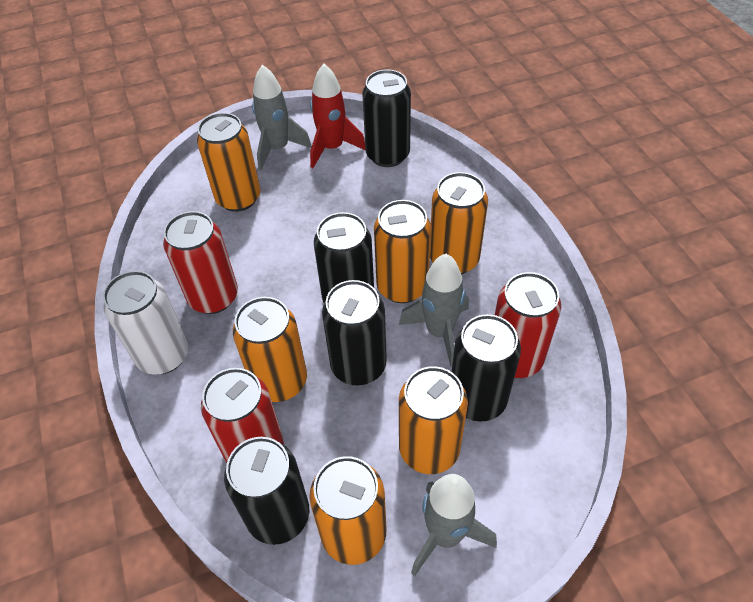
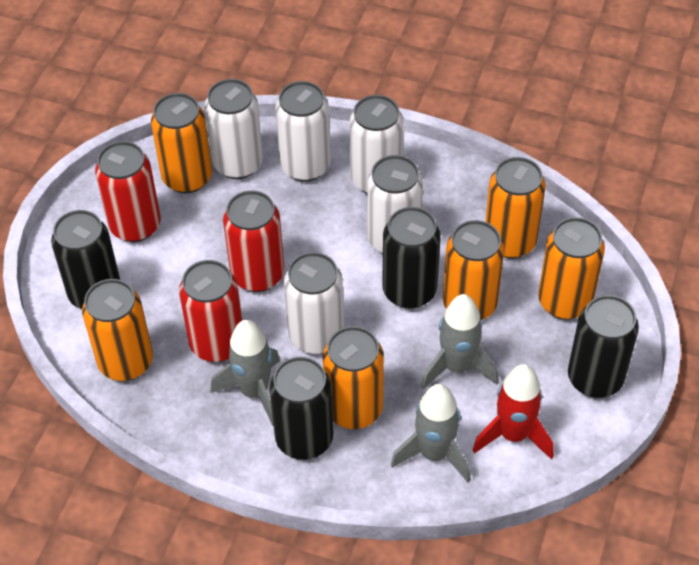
black can: [224,437,309,545] [314,212,374,303] [322,280,387,385] [362,69,411,167] [452,314,521,421] = 5 -> [51,210,120,309] [269,357,333,460] [382,207,441,309] [568,295,639,398] = 4
white can: [103,271,189,375] = 1 -> [204,79,263,179] [275,81,331,182] [284,252,344,354] [349,95,403,194] [367,155,423,254] = 5

